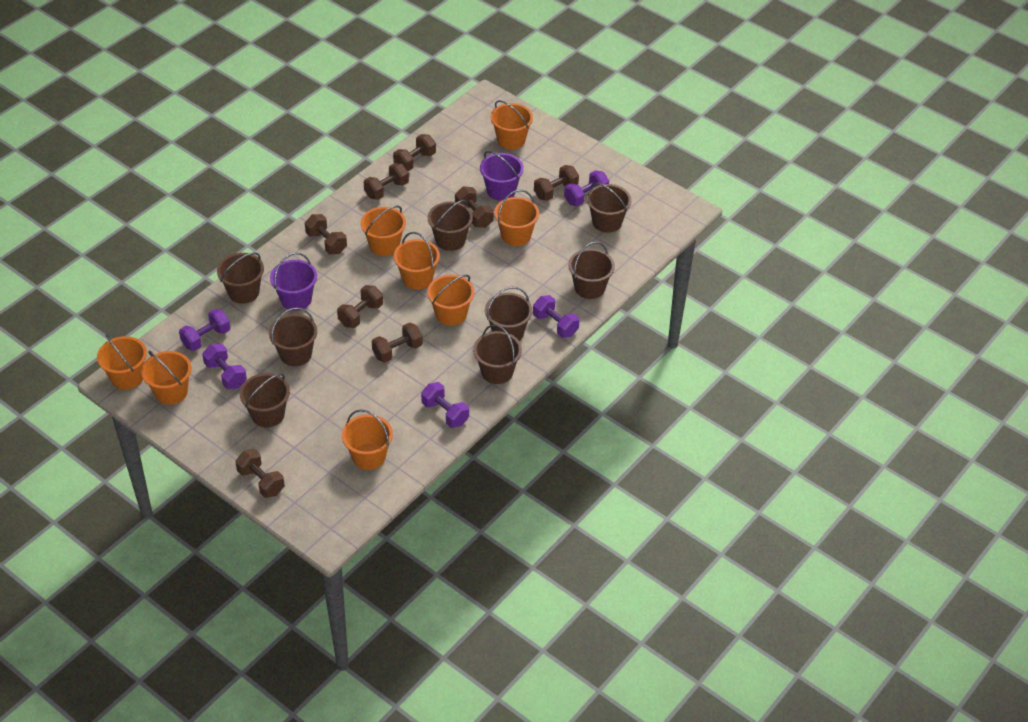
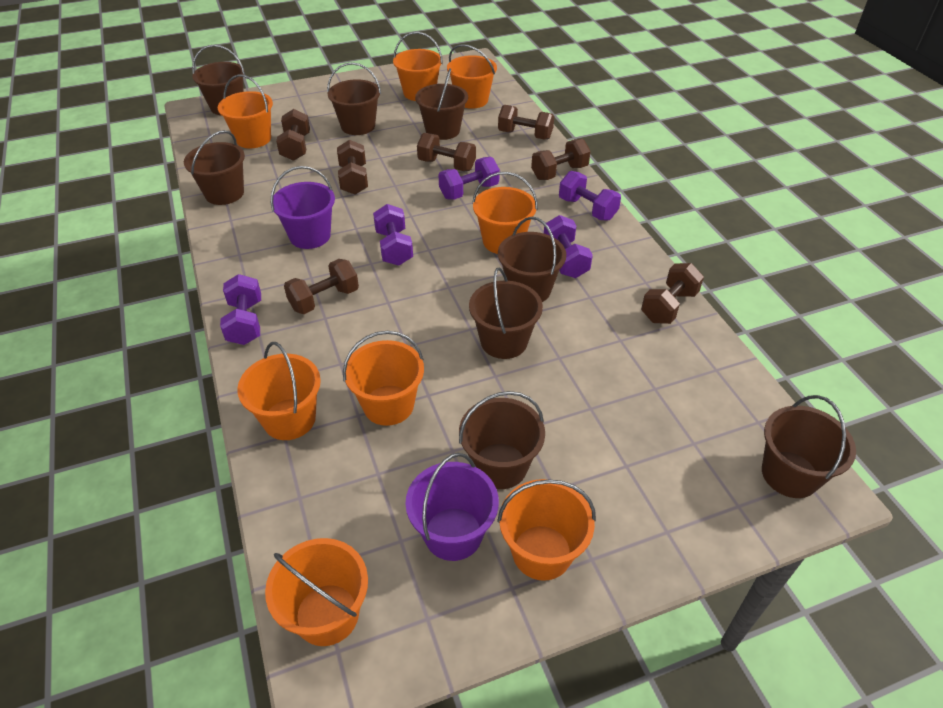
brown dumbbell: [236,449,285,498] [305,214,347,254] [337,285,383,328] [364,163,409,200] [372,322,423,363] [393,134,436,171] [455,187,494,228] [534,165,579,201] = 8 -> [276,109,310,161] [284,259,359,314] [337,140,368,195] [417,133,476,171] [498,105,554,140] [531,139,591,180] [641,263,704,324] = 7

